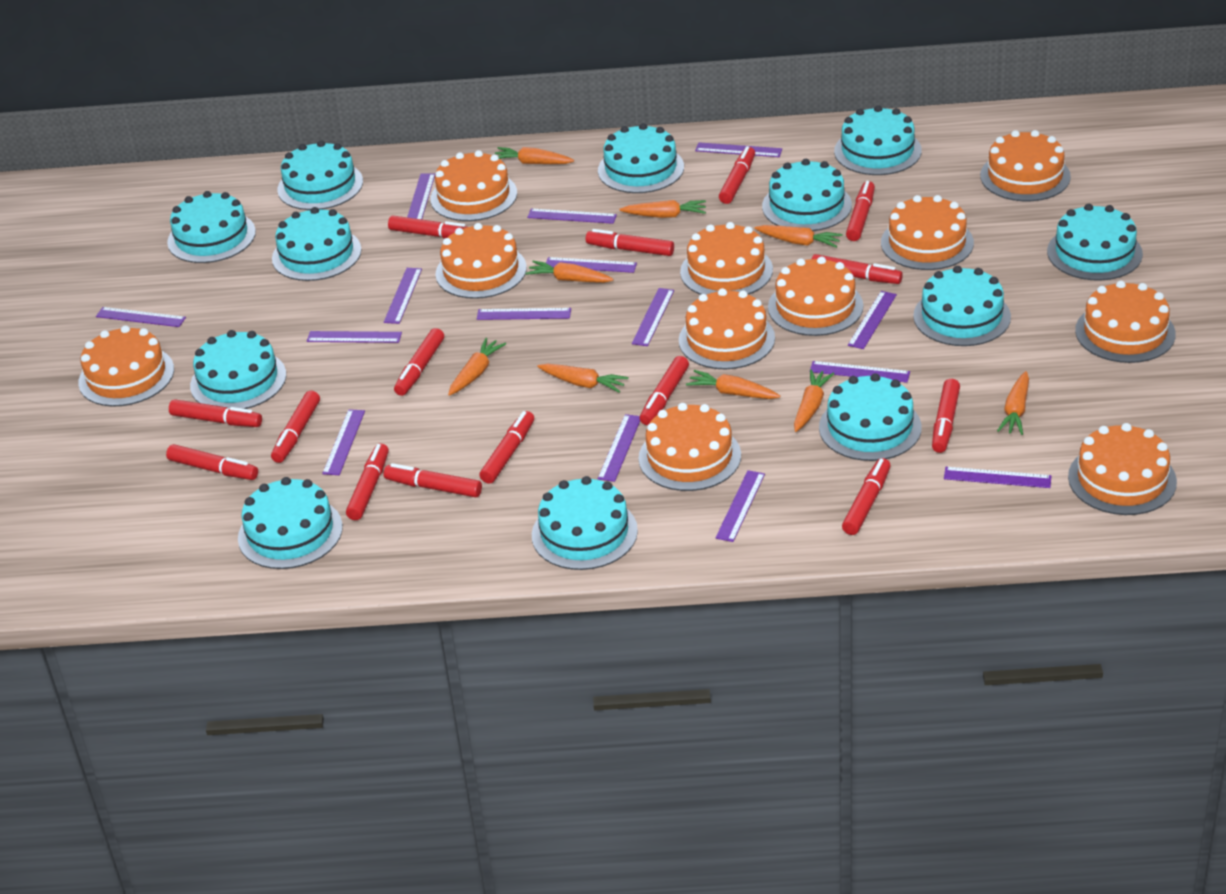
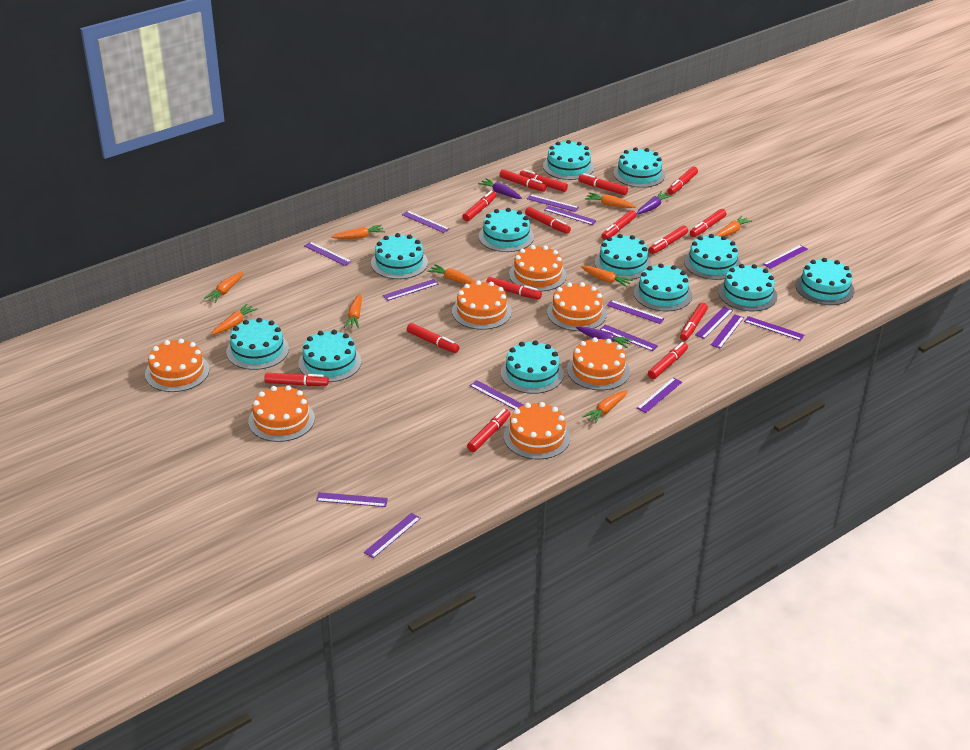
orange cake: [78,325,174,407] [430,150,517,221] [435,223,527,299] [639,403,741,491] [679,288,775,369] [680,222,773,295] [768,257,863,336] [881,195,974,270] [980,130,1071,201] [1068,423,1177,515] [1075,281,1176,363] = 11 -> [145,339,210,392] [248,385,315,442] [452,280,512,330] [504,402,570,460] [509,245,567,292] [547,282,607,331] [567,337,630,390] = 7
purple carrot: none = 0 -> [478,178,522,199] [576,326,633,348] [636,191,672,214] = 3

